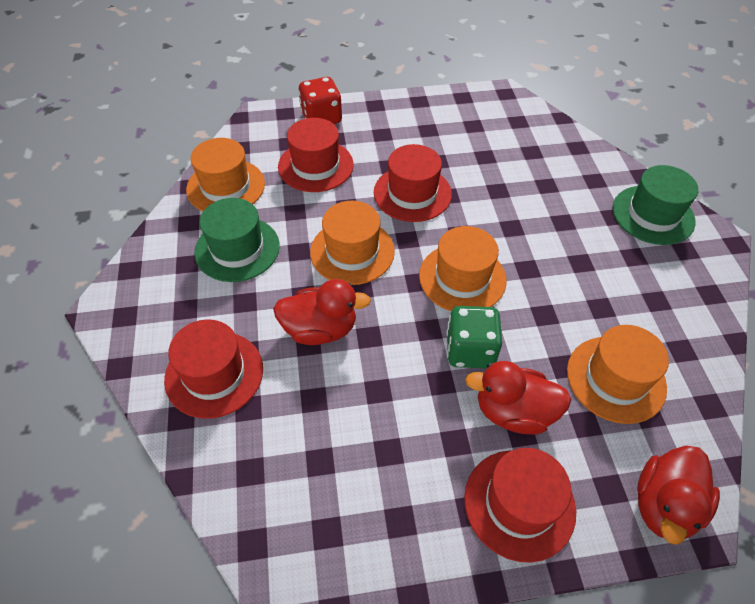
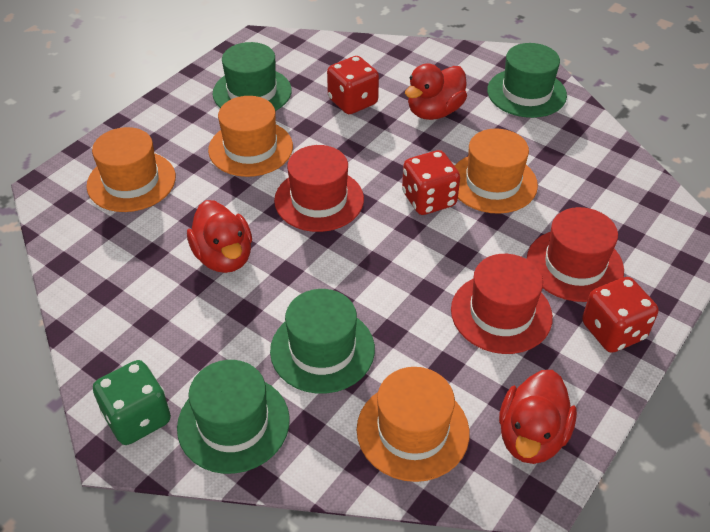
green hat: [194,198,280,282] [613,165,698,245] = 2 -> [177,360,290,474] [212,42,292,111] [270,289,375,394] [487,43,567,118] = 4
red dice: [298,77,342,124] = 1 -> [327,56,379,114] [402,150,460,215] [582,277,658,353] = 3
red hat: [164,319,263,419] [278,118,354,192] [374,144,452,222] [464,448,576,563] = 4 -> [274,145,364,232] [451,254,553,354] [527,207,624,302] = 3

